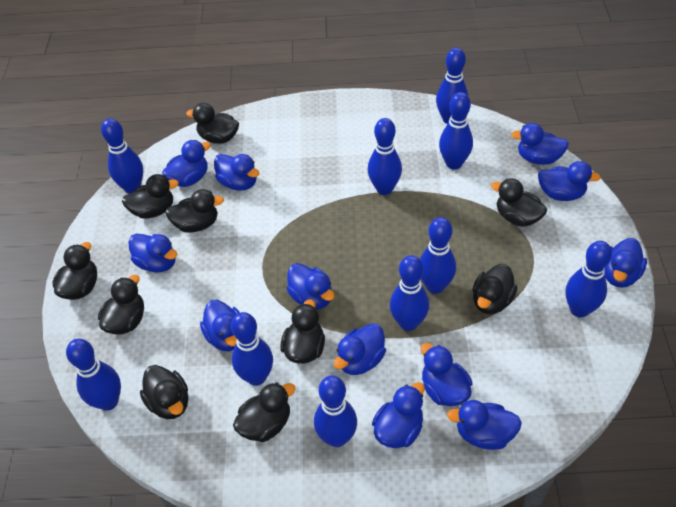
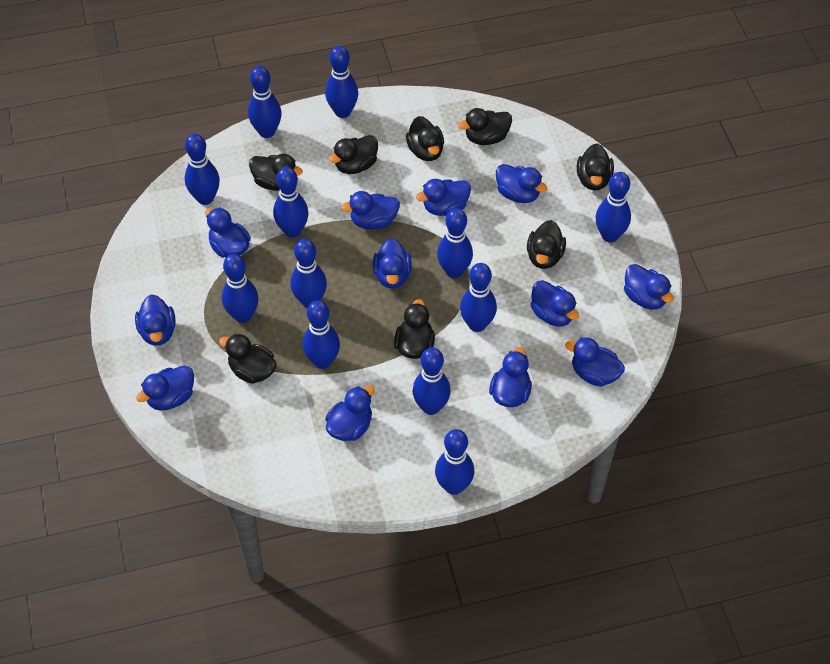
black duck: [52,242,97,300] [98,275,144,335] [122,174,179,219] [140,365,188,419] [165,189,224,233] [186,103,239,144] [233,382,296,442] [281,299,325,364] [473,264,518,314] [491,178,547,227] = 10 -> [219,334,277,384] [249,154,303,191] [329,135,378,174] [394,299,435,359] [406,116,444,161] [458,108,512,145] [527,220,566,269] [577,143,614,191] = 8
blue bowling pin: [66,339,121,411] [101,118,143,194] [231,312,273,386] [314,376,357,447] [368,118,402,195] [390,255,429,331] [420,217,456,294] [436,48,468,124] [439,92,473,170] [566,241,612,318] = 10 -> [185,134,220,205] [222,254,259,323] [248,66,282,138] [273,167,309,238] [291,239,327,308] [303,300,340,369] [325,46,358,118] [413,347,451,415] [435,429,474,495] [437,208,473,278] [460,263,497,332] [595,172,631,242] = 12

